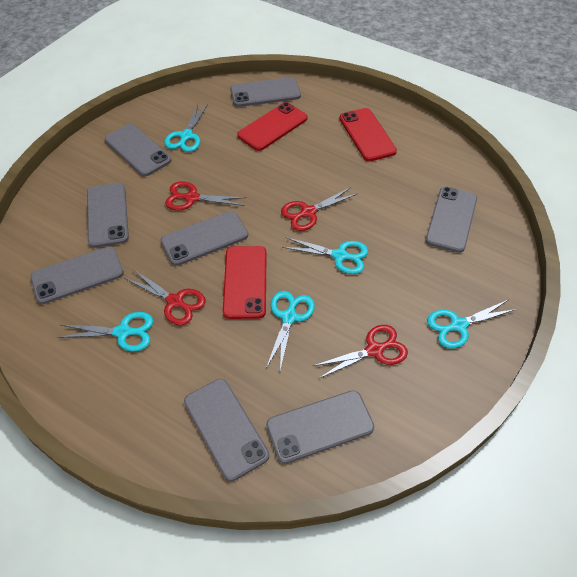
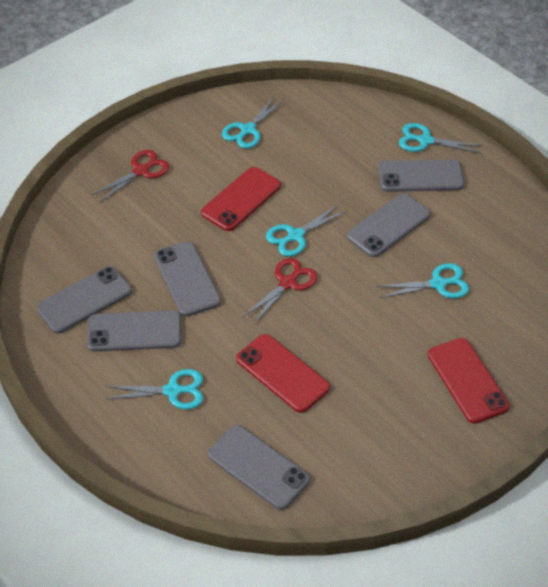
grey phone: [30,246,124,304] [87,183,129,248] [105,124,171,176] [161,211,248,266] [184,379,269,481] [230,77,301,107] [266,390,374,464] [425,187,477,253] = 8 -> [36,266,132,334] [87,310,181,352] [154,241,221,317] [208,425,310,510] [347,193,430,257] [378,159,464,192] = 6
red scissors: [124,269,206,325] [165,181,247,210] [281,187,357,231] [313,325,408,378] = 4 -> [92,150,169,202] [243,258,318,324] = 2

